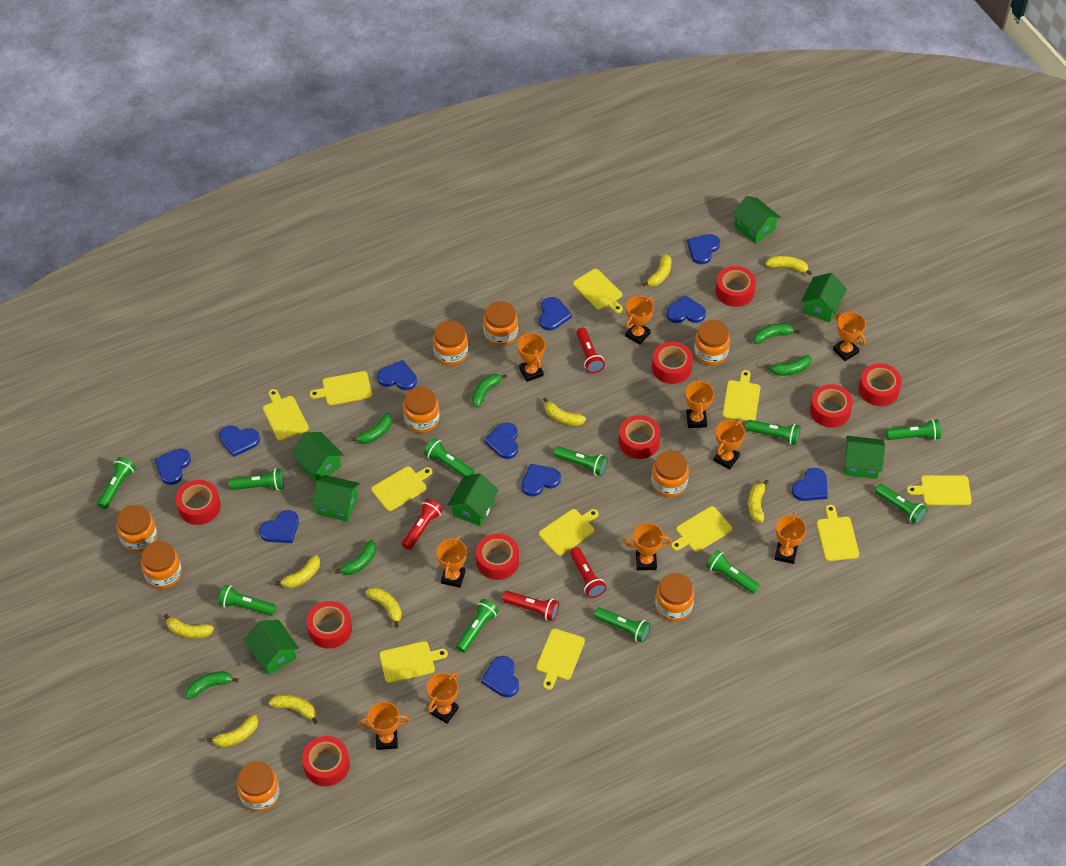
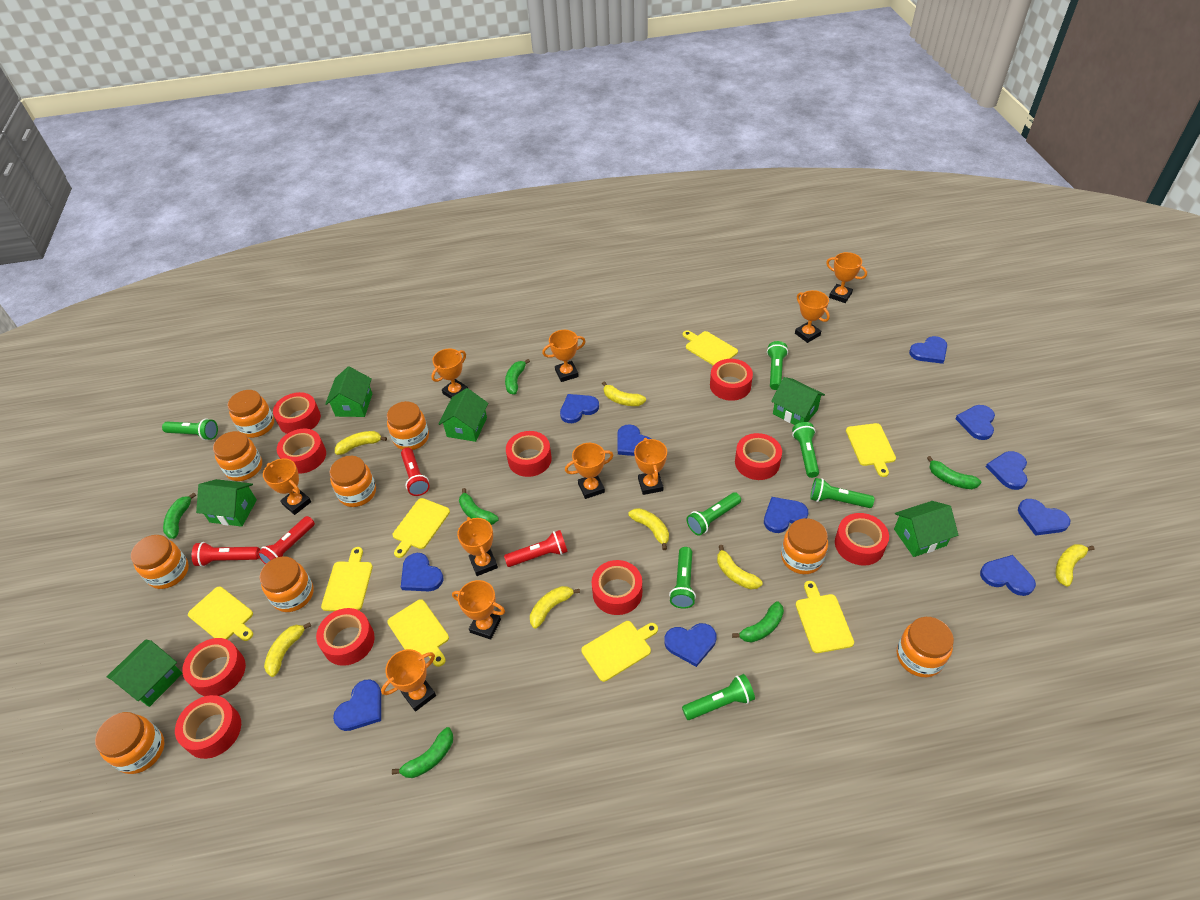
green flashlight: [97,457,135,509] [218,585,276,616] [229,469,284,490] [424,438,474,476] [456,599,499,653] [554,446,608,476] [594,607,651,643] [706,550,759,594] [746,420,801,445] [875,484,927,525] [886,419,941,440] = 11 -> [162,418,218,440] [669,547,696,609] [682,674,755,720] [686,492,741,536] [767,341,788,390] [792,422,819,478] [810,478,875,508] = 7
green house: [244,620,299,675] [291,432,344,482] [312,475,360,522] [448,474,498,526] [732,196,781,244] [801,273,847,323] [844,436,885,479] = 7 -> [107,640,183,707] [196,479,257,527] [325,366,372,417] [439,388,488,442] [771,377,825,425] [894,501,958,557] = 6
red tape: [176,480,221,525] [302,736,350,786] [307,601,352,649] [476,534,519,580] [619,415,661,459] [652,342,693,384] [715,266,756,307] [810,384,853,428] [859,363,902,406] = 9 -> [175,695,241,759] [182,638,246,696] [273,392,321,434] [277,429,326,474] [316,608,375,666] [506,431,552,477] [592,560,642,615] [710,359,753,401] [735,433,782,480] [835,513,889,566] = 10
yellow banana: [164,614,214,638] [207,715,258,748] [269,694,318,724] [275,555,320,588] [366,587,402,628] [543,397,586,426] [642,254,672,287] [748,480,769,523] [766,255,812,275] = 9 -> [264,622,311,677] [335,431,387,455] [530,586,580,629] [602,381,646,406] [628,508,669,550] [717,545,763,589] [1056,544,1094,587] = 7
yellow cutting board: [263,389,309,441] [310,371,372,405] [371,466,432,511] [379,641,448,683] [536,628,585,690] [539,509,599,556] [573,269,623,313] [671,506,732,552] [722,370,760,421] [816,505,859,561] [907,475,972,505] = 11 -> [188,586,253,641] [321,547,373,611] [387,599,449,667] [393,498,450,558] [581,621,658,682] [683,330,738,366] [795,581,854,653] [846,423,896,477] = 8

